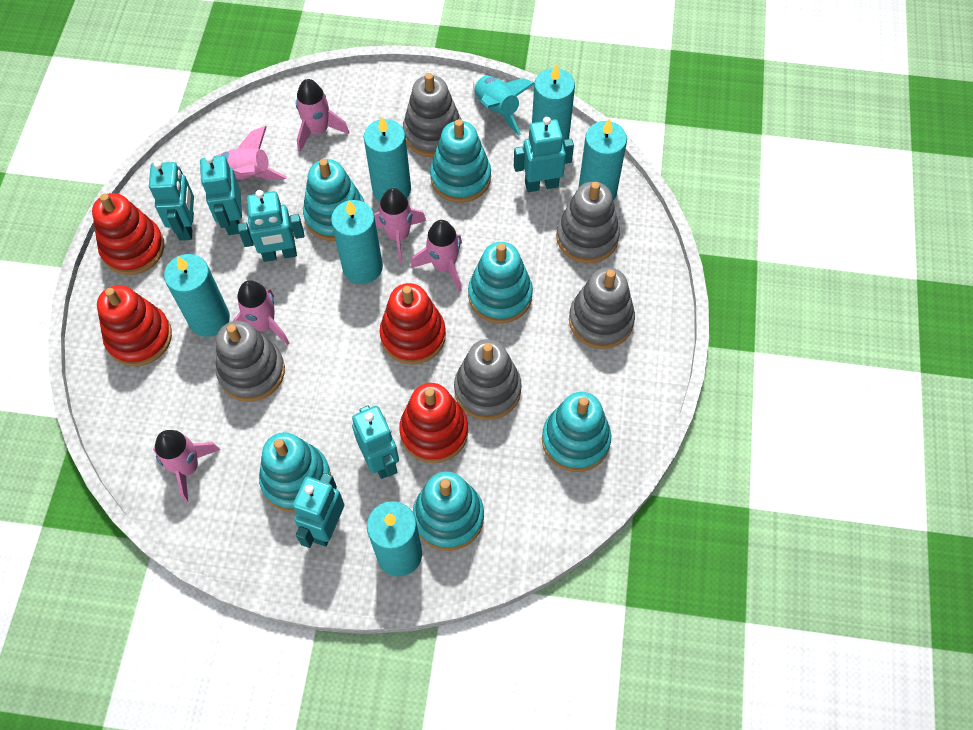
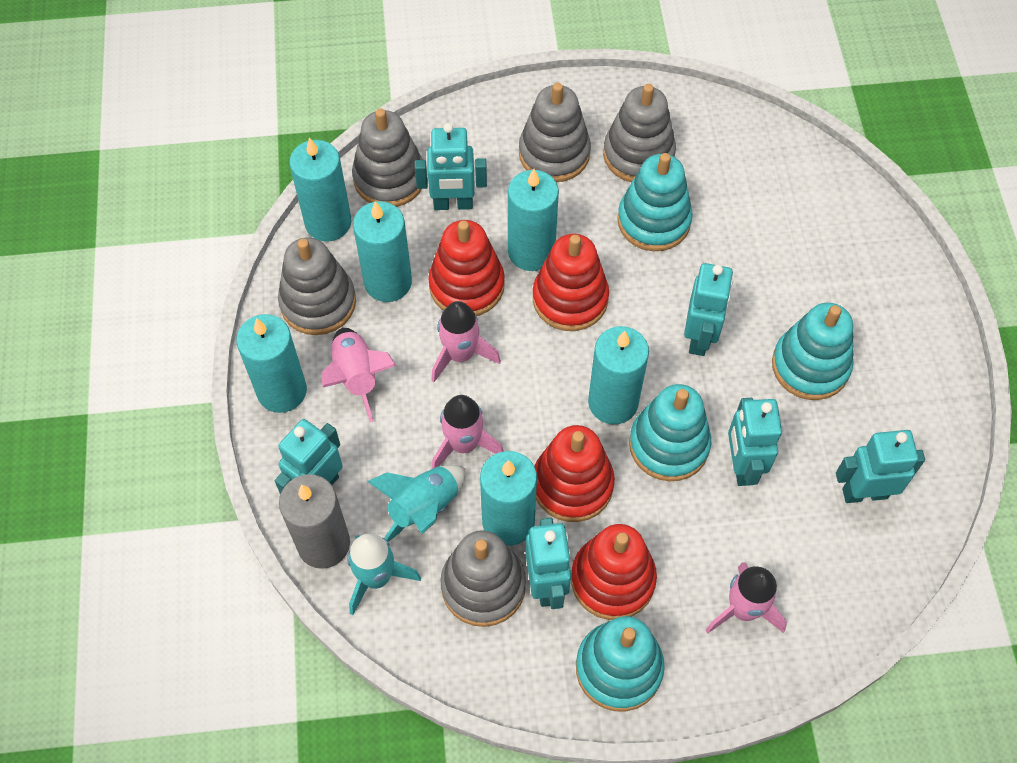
grey candle: none = 0 -> [279,474,350,569] = 1
pink rocket: [153,430,220,503] [214,126,287,182] [233,280,290,345] [296,79,349,152] [374,188,426,264] [411,220,462,292] = 6 -> [321,328,397,422] [431,301,501,382] [431,395,504,469] [706,563,787,633] = 4
turquoise rocket: [473,75,534,135] = 1 -> [347,533,421,615] [367,465,466,542] = 2
turquoise stacking toy: [259,432,331,512] [303,159,365,241] [413,471,484,551] [430,119,491,203] [468,242,533,323] [542,392,611,472] = 6 -> [576,616,665,711] [617,153,693,251] [629,384,711,481] [772,303,854,400] = 4

